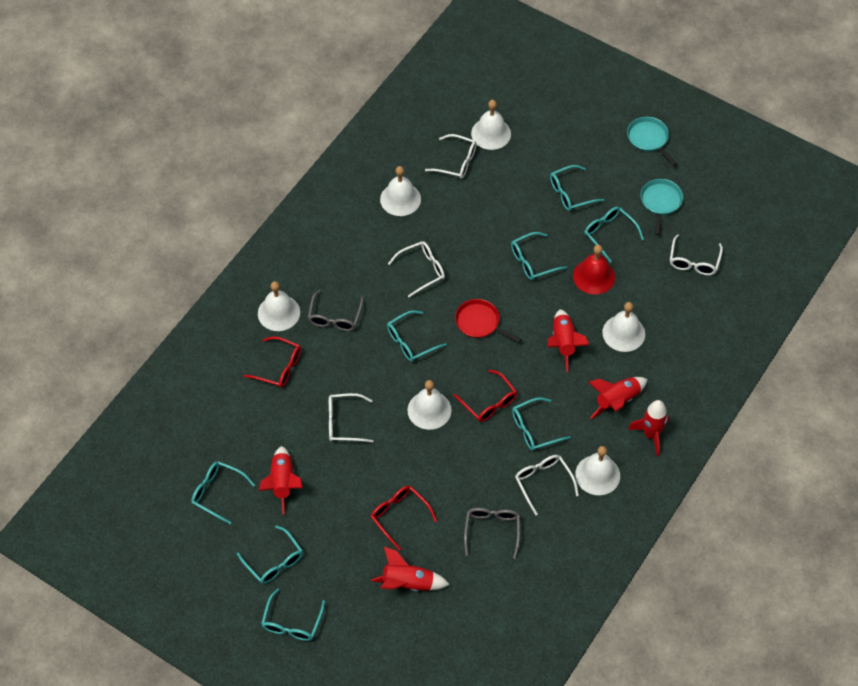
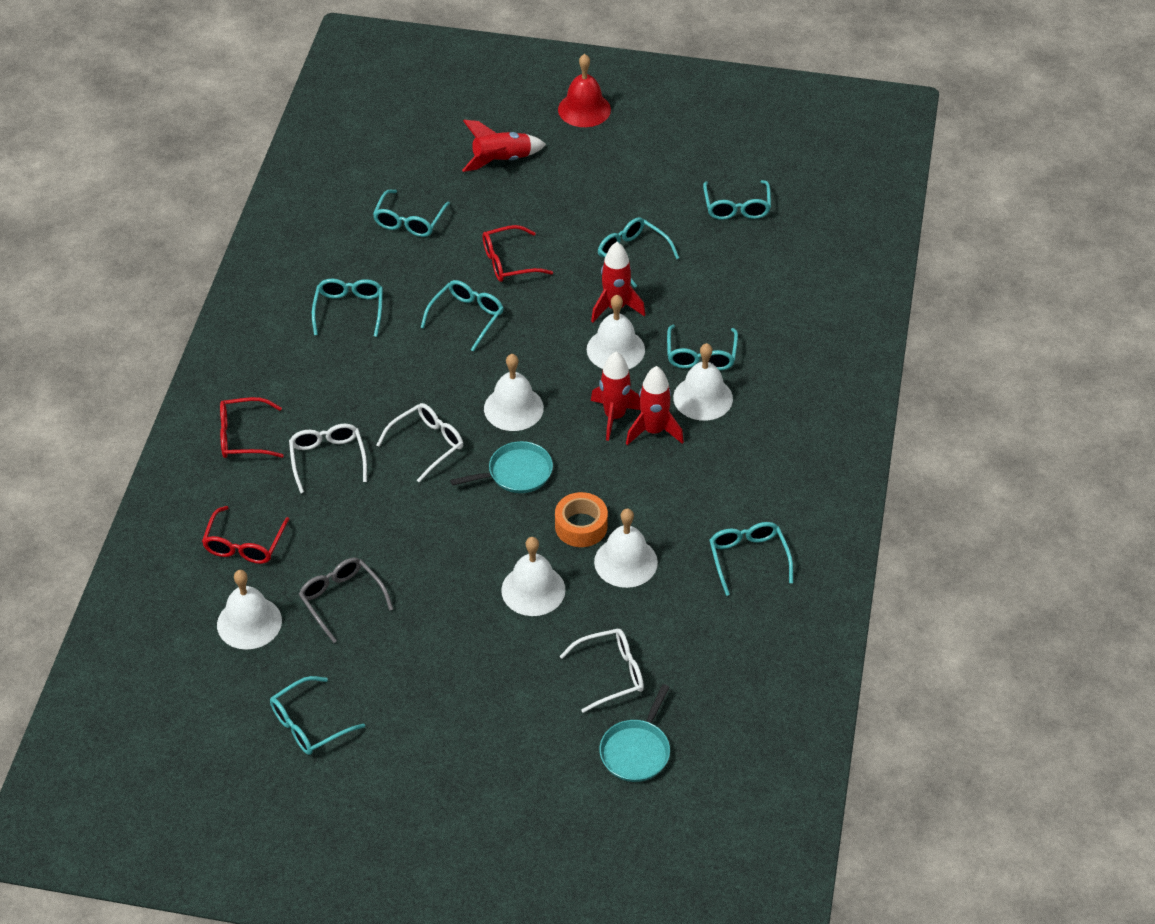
grey glasses: [308,290,363,331] [464,508,520,559] = 2 -> [299,558,393,643] = 1
orange tape: none = 0 -> [555,492,608,547] = 1
red pan: [455,299,522,343] = 1 -> none = 0
red rocket: [259,446,303,515] [371,547,450,591] [548,309,589,372] [589,377,648,419] [628,400,669,456] = 5 -> [462,120,546,172] [591,242,645,322] [591,351,640,441] [626,366,684,445] = 4
white glasses: [329,393,373,443] [388,241,445,297] [425,134,477,179] [515,455,579,515] [670,234,723,275] = 5 -> [289,424,367,493] [377,403,463,482] [560,628,644,713] = 3

